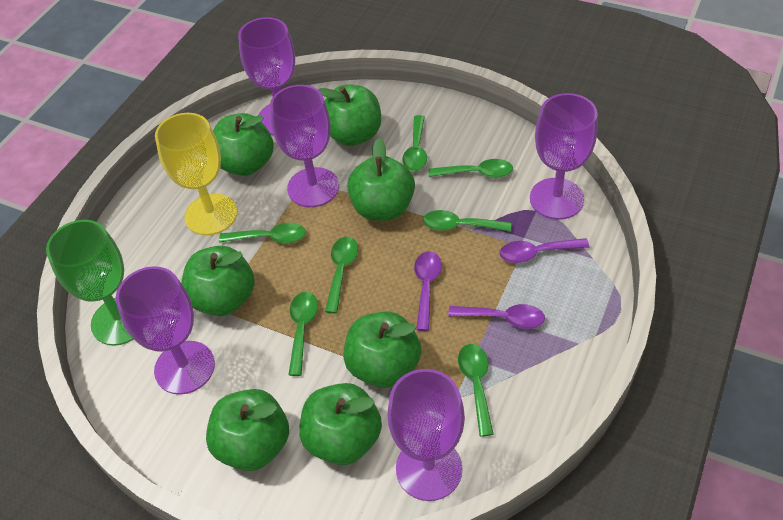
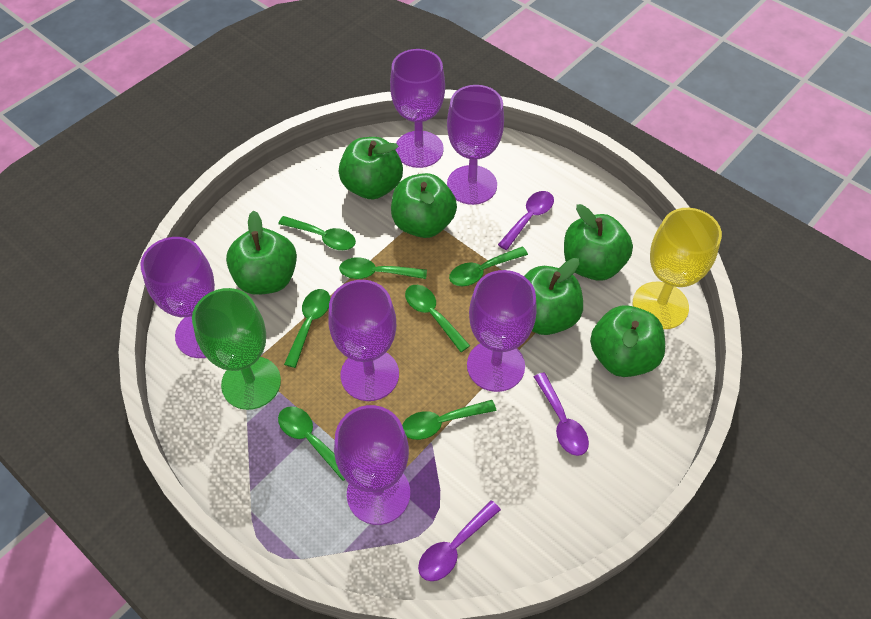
green apple: [181,246,255,316] [206,389,289,471] [213,113,273,176] [300,383,382,465] [318,84,381,146] [343,311,421,388] [347,138,415,221] = 7 -> [226,210,297,295] [339,137,403,200] [391,173,457,238] [524,258,583,335] [564,204,633,281] [590,305,665,377] = 6
purple goblet: [116,266,215,394] [238,17,295,135] [270,85,339,207] [387,369,465,501] [530,93,598,220] = 5 -> [140,237,215,358] [328,280,399,401] [334,405,410,525] [390,49,445,168] [447,85,504,205] [467,270,537,392] = 6

